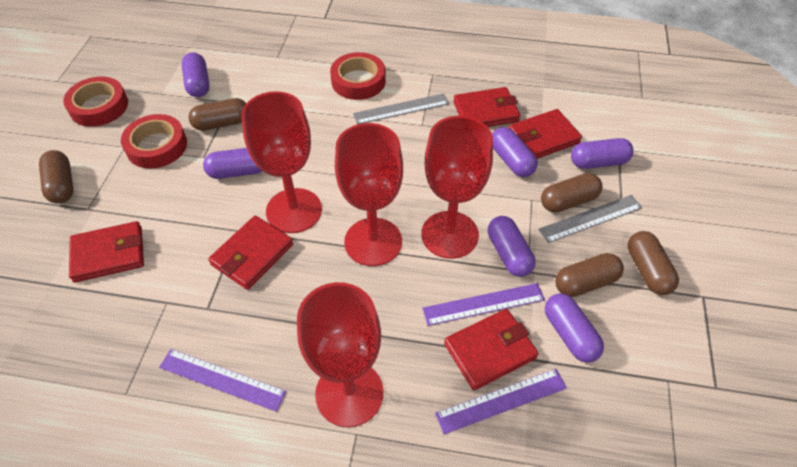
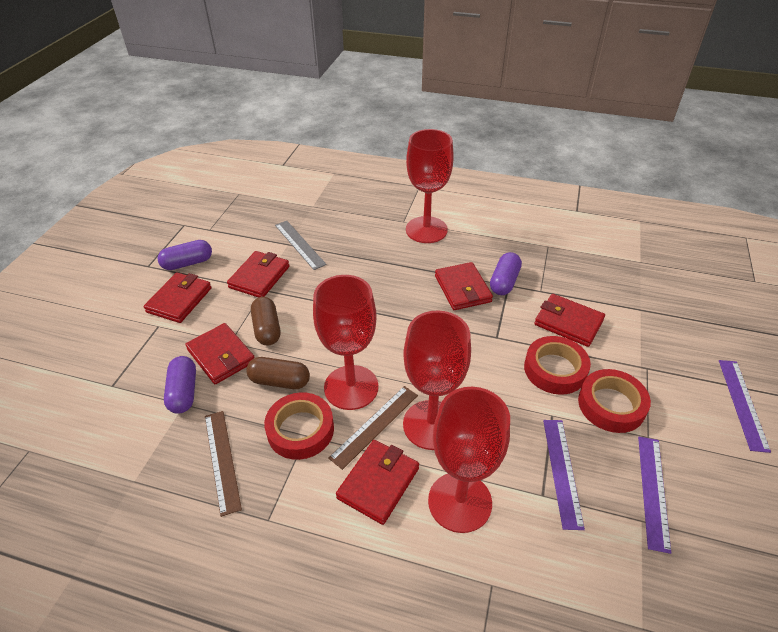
brown capsule: [39,150,73,203] [188,98,246,131] [541,173,603,213] [555,253,624,297] [627,231,679,295] = 5 -> [246,357,310,389] [251,297,280,346] = 2
brown ruler: none = 0 -> [205,411,242,517] [328,386,418,470] = 2
grey ruler: [353,93,449,124] [538,195,642,243] = 2 -> [275,221,327,270] = 1
purple capsule: [181,52,209,97] [203,148,262,179] [488,216,535,277] [492,127,538,177] [545,293,604,363] [571,138,634,169] = 6 -> [157,240,212,270] [164,356,196,414] [490,252,522,295] = 3
red wallet: [69,221,144,282] [208,216,293,290] [444,309,539,391] [453,87,520,127] [509,109,582,159] = 5 -> [144,272,212,323] [185,323,254,384] [227,251,289,298] [336,440,419,525] [435,262,493,310] [534,294,605,347] = 6

